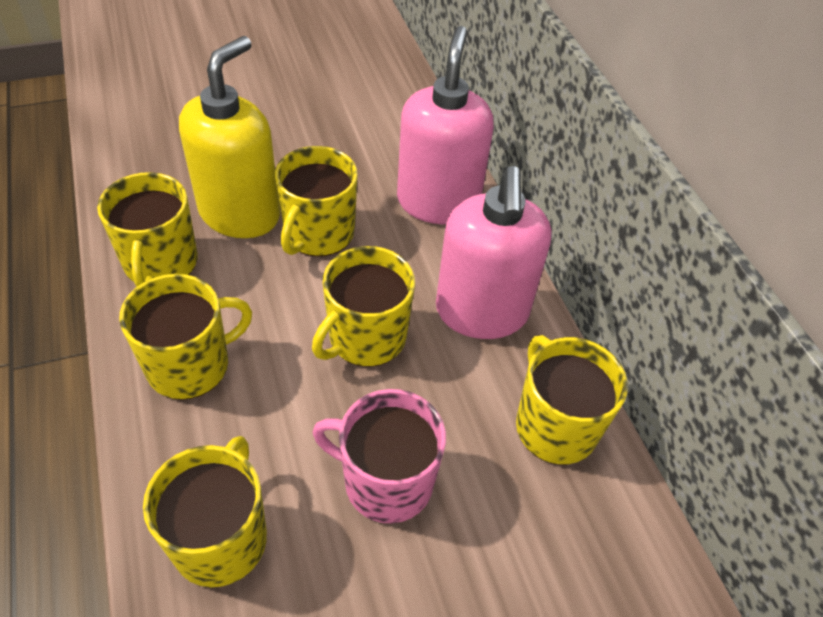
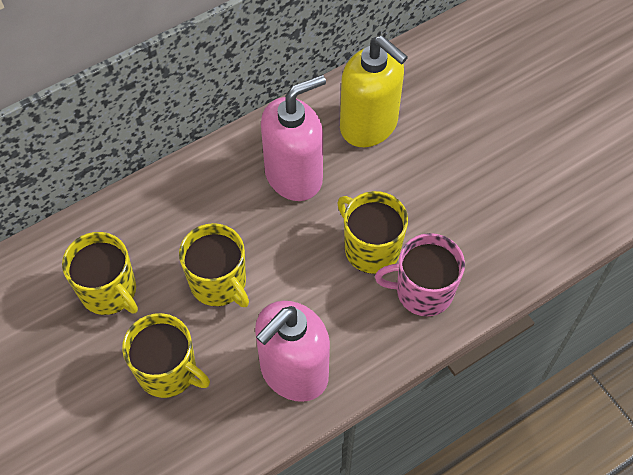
yellow mug: [97,172,198,287] [119,274,252,400] [143,436,267,587] [275,146,358,257] [312,246,415,367] [516,335,628,465] = 6 -> [62,232,138,315] [122,313,210,398] [179,223,249,307] [337,191,408,274] = 4

